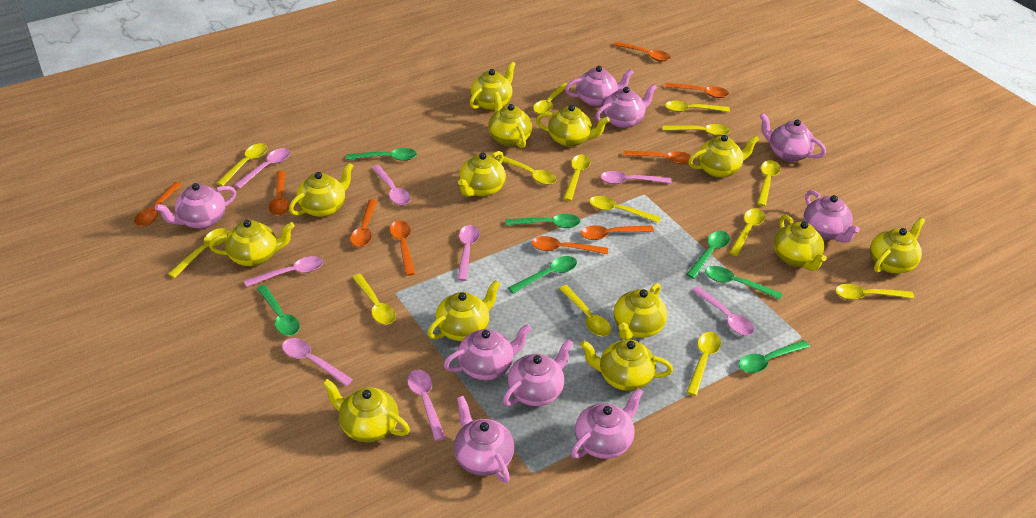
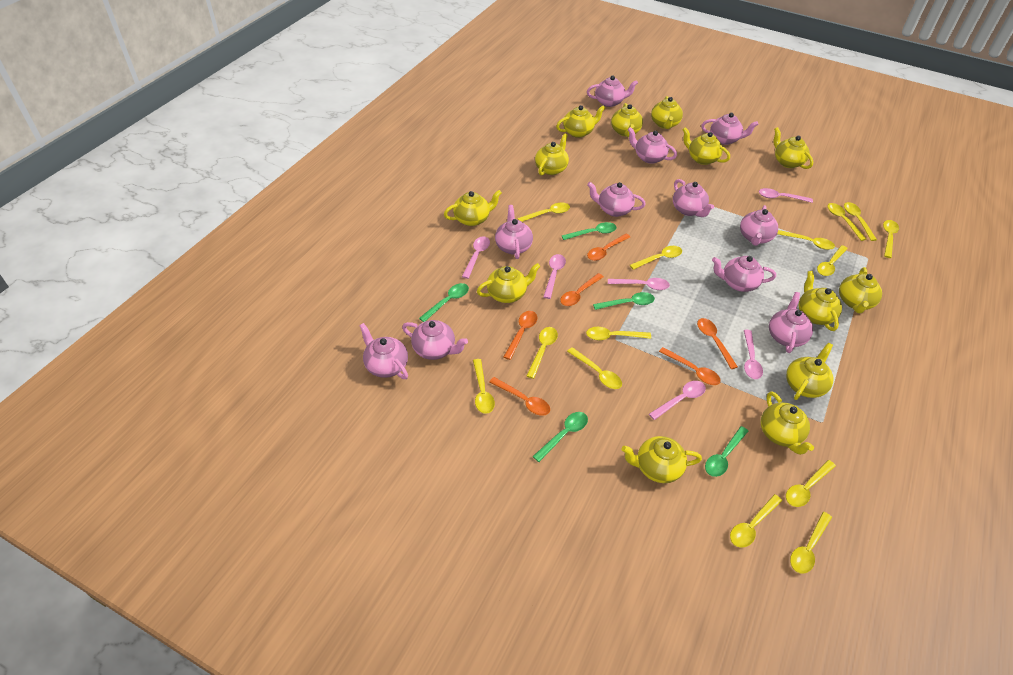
green spoon: [257,285,300,336] [346,148,417,161] [506,214,580,228] [508,256,577,294] [686,231,730,279] [705,266,783,300] [739,340,810,373] = 7 -> [419,283,469,322] [533,412,588,462] [562,222,617,240] [593,292,655,310] [705,426,748,477] = 5
orange spoon: [134,182,182,227] [269,171,289,216] [350,199,377,247] [390,221,415,276] [532,236,608,254] [580,225,654,240] [614,42,671,61] [623,150,691,164] [665,83,729,98] = 9 -> [490,377,550,416] [503,311,537,360] [560,273,604,306] [587,234,630,261] [659,347,721,385] [697,318,738,369] = 6
pink spoon: [234,148,290,189] [244,256,323,287] [282,338,353,386] [372,165,411,205] [407,370,446,441] [457,225,480,281] [601,171,671,184] [692,286,754,335] = 8 -> [462,236,490,279] [543,254,566,299] [608,278,670,290] [649,381,706,420] [744,330,763,379] [759,188,813,203] = 6
pink teapot: [155,183,236,229] [444,324,531,380] [454,396,514,483] [503,339,573,406] [565,66,634,107] [571,388,643,459] [596,84,657,128] [760,113,826,162] [803,190,860,243] = 9 -> [359,323,408,379] [402,320,468,360] [495,205,533,259] [587,76,638,107] [587,182,646,217] [627,127,677,164] [673,179,714,217] [701,113,759,145] [712,256,776,292] [740,205,778,246] [769,292,813,353] = 11

